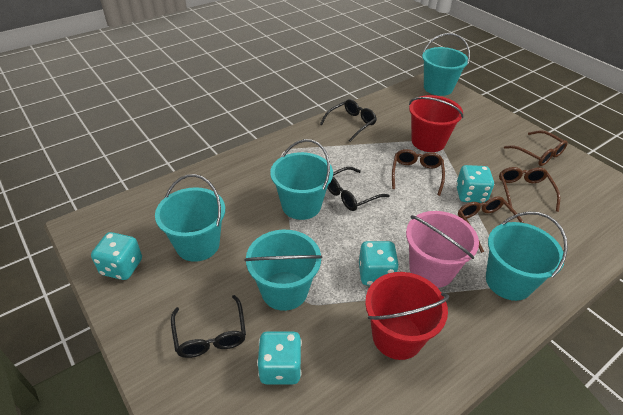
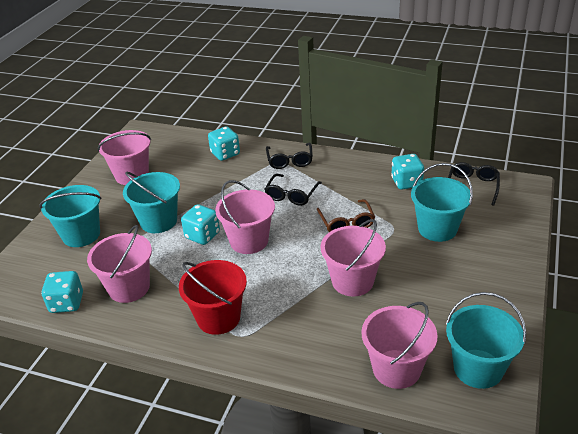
brown glasses: [392,149,445,196] [458,196,524,253] [499,167,560,212] [504,130,568,166] = 4 -> [317,199,375,232] = 1
pink bucket: [406,211,479,288] = 1 -> [87,225,152,303] [98,130,151,185] [215,180,275,254] [321,219,386,296] [361,302,438,389] = 5
red bucket: [365,272,449,360] [409,95,463,152] = 2 -> [179,260,247,335] = 1
turquoise bucket: [155,174,225,262] [244,230,323,311] [270,139,333,220] [422,33,470,96] [486,212,568,301] = 5 -> [39,185,101,247] [123,172,180,233] [411,163,473,242] [446,292,526,389] = 4

